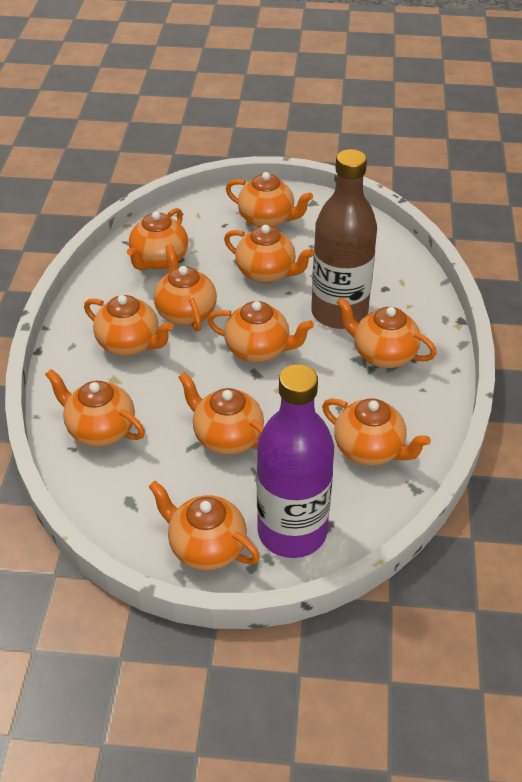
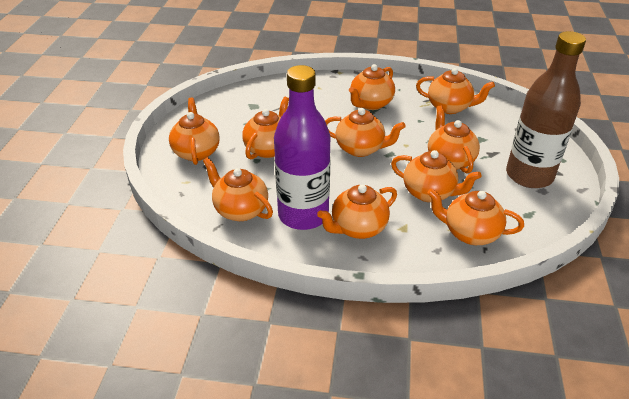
orange teapot: [45,369,145,447] [84,295,173,356] [127,208,188,270] [149,481,260,570] [154,244,217,331] [178,372,264,455] [207,301,314,362] [224,225,314,283] [226,172,313,227] [322,398,431,466] [337,297,437,368] = 11 -> [169,98,220,165] [203,157,273,221] [242,97,289,159] [317,184,397,239] [325,108,406,157] [349,64,395,110] [391,150,481,202] [416,68,495,114] [427,189,524,245] [428,105,480,174] = 10

